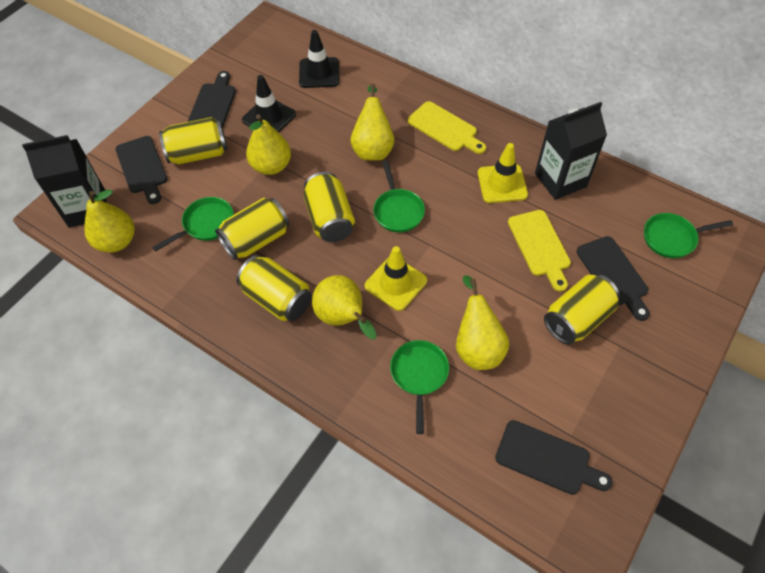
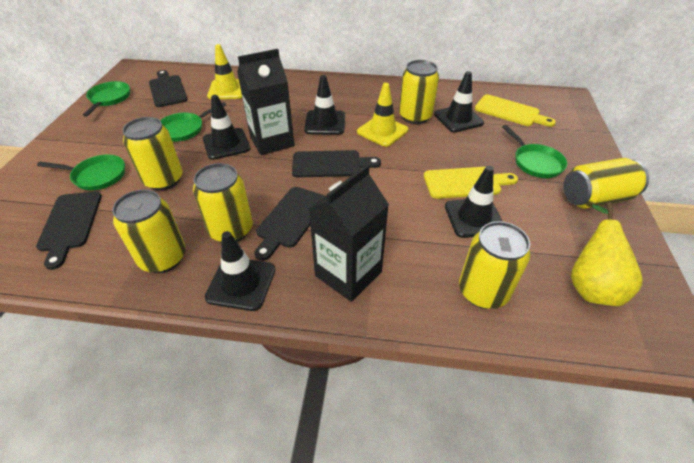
black traffic cone: [242,75,296,132] [299,30,339,88] = 2 -> [202,95,250,160] [205,231,275,311] [304,75,345,135] [434,71,484,132] [445,166,503,238] = 5
yellow can: [159,117,227,164] [215,198,289,260] [236,255,312,321] [303,172,355,242] [544,274,620,345] = 5 -> [112,189,186,273] [122,117,183,191] [193,163,253,243] [399,60,439,124] [459,221,531,309] [564,158,649,209] = 6
yellow pear: [84,190,135,253] [246,114,291,175] [312,275,377,339] [351,84,394,160] [456,275,509,370] = 5 -> [571,202,642,306] = 1

